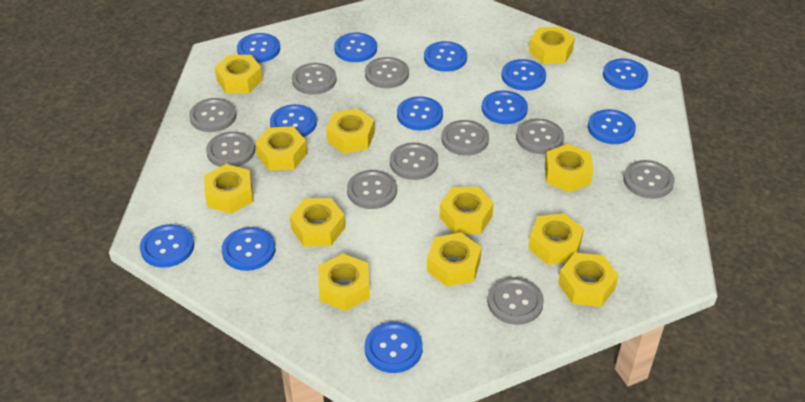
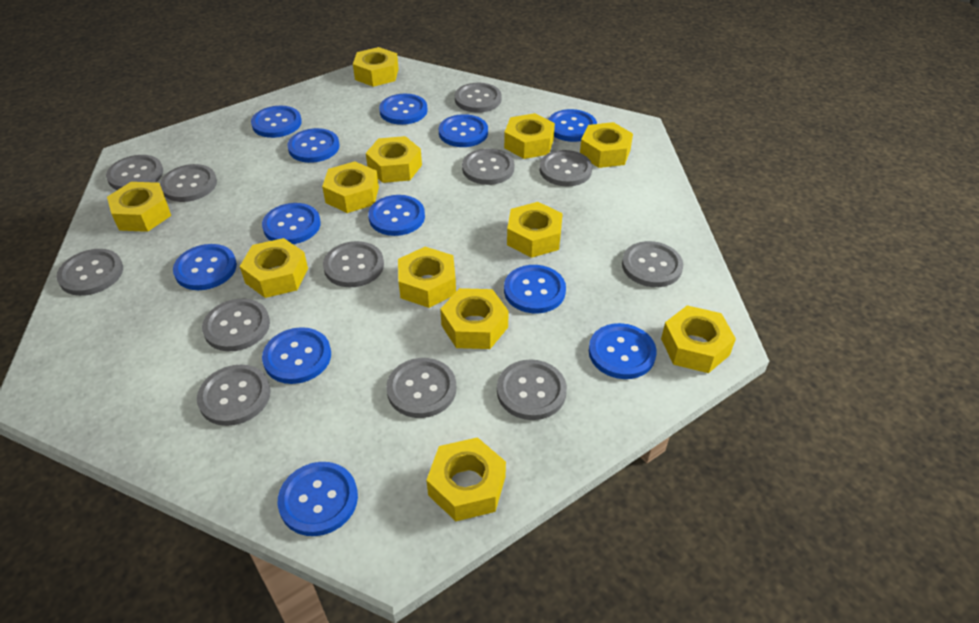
grey button: [189,98,236,132] [206,131,255,167] [292,63,337,95] [347,170,397,209] [365,57,409,88] [390,143,438,180] [441,120,489,156] [487,277,544,325] [516,119,564,154] [623,160,675,199] = 10 -> [57,249,123,296] [106,155,163,190] [160,164,217,202] [197,364,271,426] [202,299,270,351] [323,241,384,287] [386,358,456,418] [455,83,502,113] [462,148,514,185] [497,359,567,420] [540,150,592,186] [622,241,683,287] = 12

